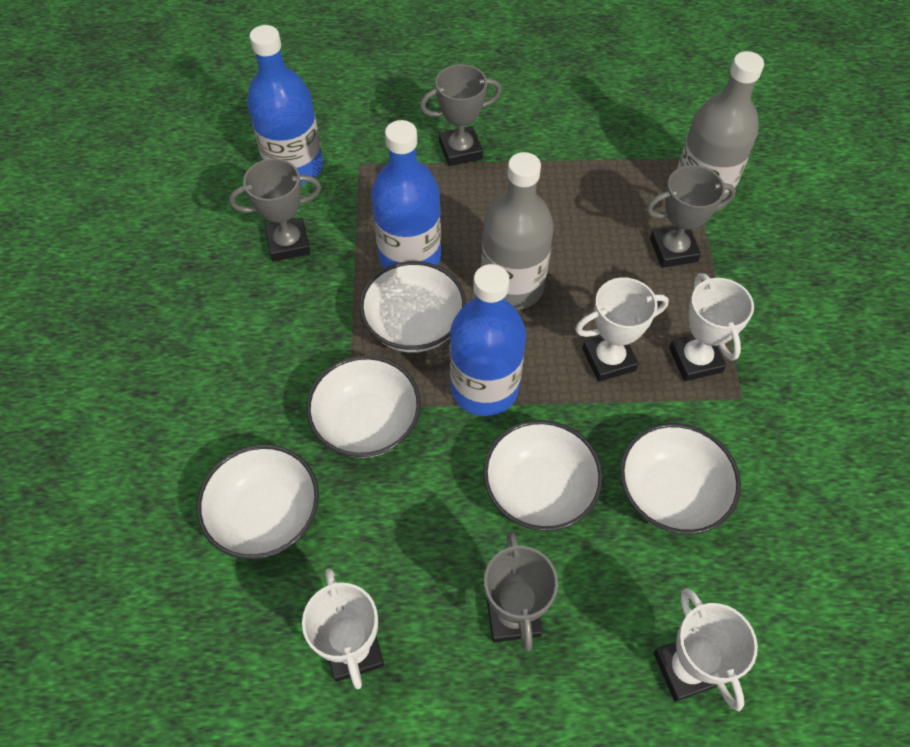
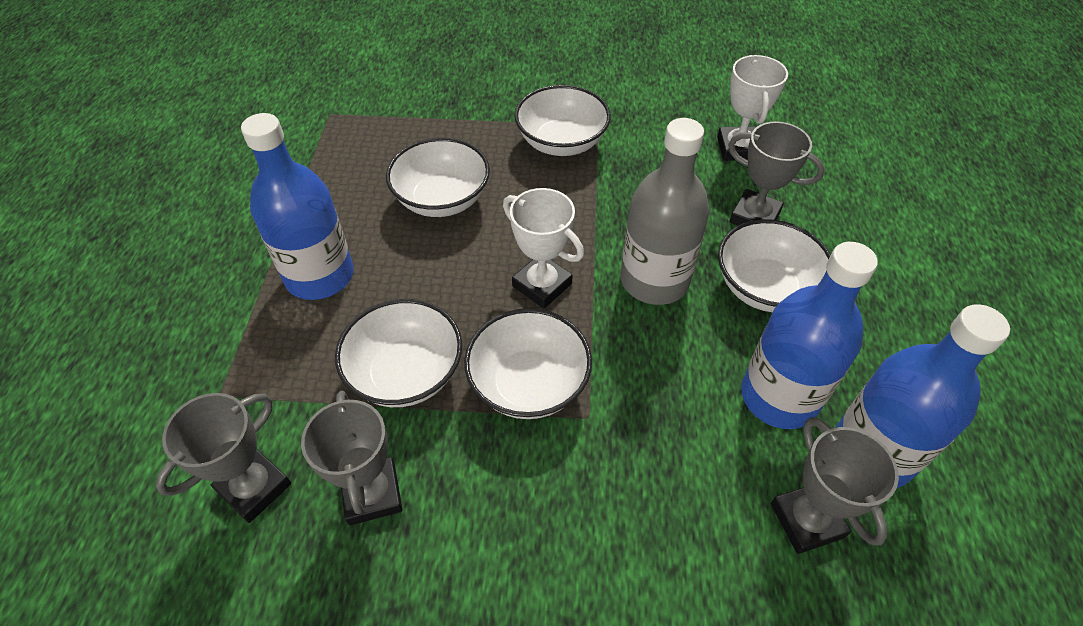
grey bottle: [481,152,554,310] [677,51,764,211] = 2 -> [621,118,710,305] = 1
white trophy: [302,568,384,690] [575,277,669,382] [653,588,758,711] [669,273,754,381] = 4 -> [503,188,584,308] [717,55,788,161] = 2

